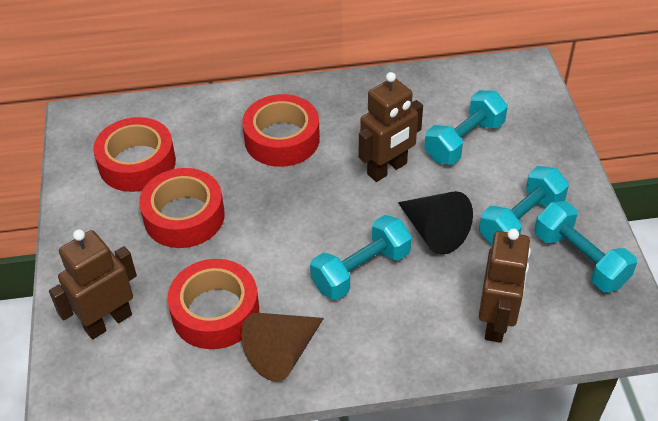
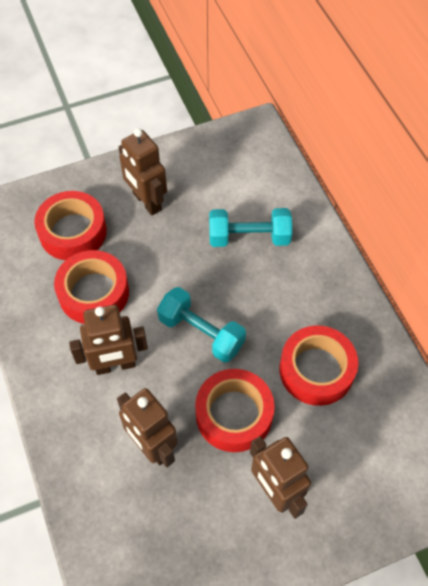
black cone: [398,191,473,255] = 1 -> none = 0
brown cone: [241,313,324,382] = 1 -> none = 0
brown robot: [49,229,137,339] [359,72,423,182] [479,229,531,343] = 3 -> [69,305,148,375] [117,388,178,467] [119,128,167,215] [250,436,311,519] = 4
turquoise dumbbell: [310,215,412,300] [424,90,508,165] [479,166,569,246] [534,201,637,292] = 4 -> [157,287,246,363] [209,208,292,247] = 2

